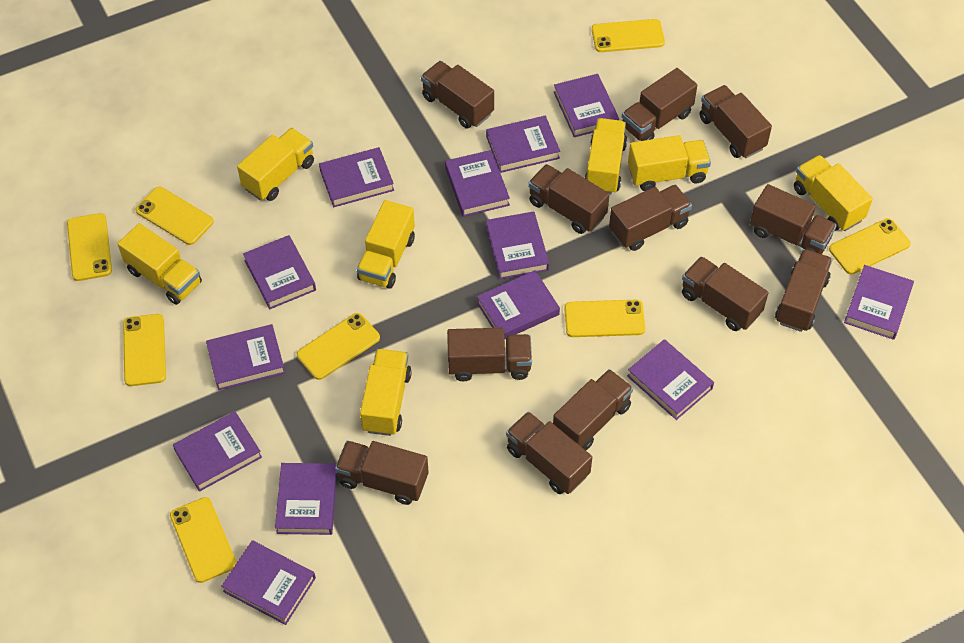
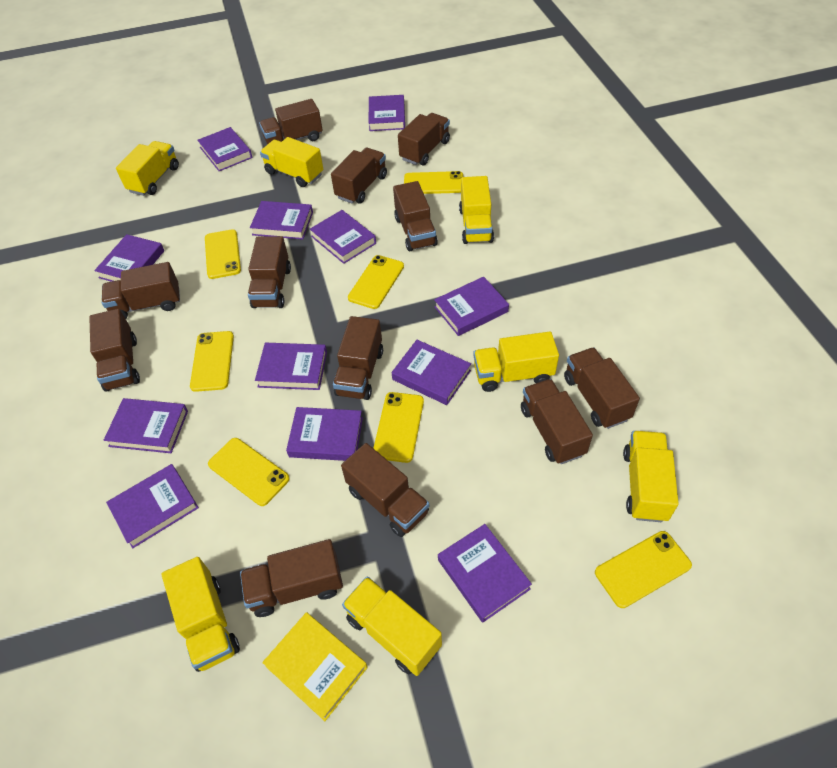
purple book: [173,411,262,492] [206,324,285,390] [221,540,316,625] [243,235,316,309] [275,463,337,535] [319,147,394,207] [445,150,510,217] [477,270,560,339] [486,116,560,173] [486,211,549,279] [554,74,619,137] [627,339,714,420] [844,265,914,340] = 13 -> [94,234,164,282] [104,398,188,453] [106,464,199,548] [197,127,252,171] [250,201,313,240] [255,343,327,390] [286,407,363,461] [310,210,376,264] [369,95,405,131] [391,340,471,405] [434,276,509,336] [438,524,532,623] = 12
yellow book: none = 0 -> [262,612,368,721] = 1
yellow phone: [67,213,112,281] [123,314,166,386] [136,187,214,245] [170,497,237,583] [297,313,380,380] [564,300,645,337] [592,19,665,52] [829,218,911,274] = 8 -> [190,331,234,392] [205,229,241,279] [208,438,290,506] [348,255,404,309] [373,392,424,463] [404,171,463,194] [595,531,692,608] = 7

